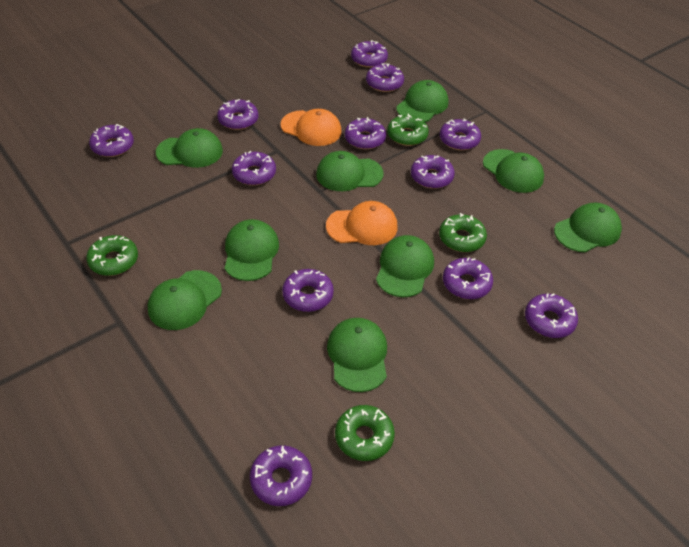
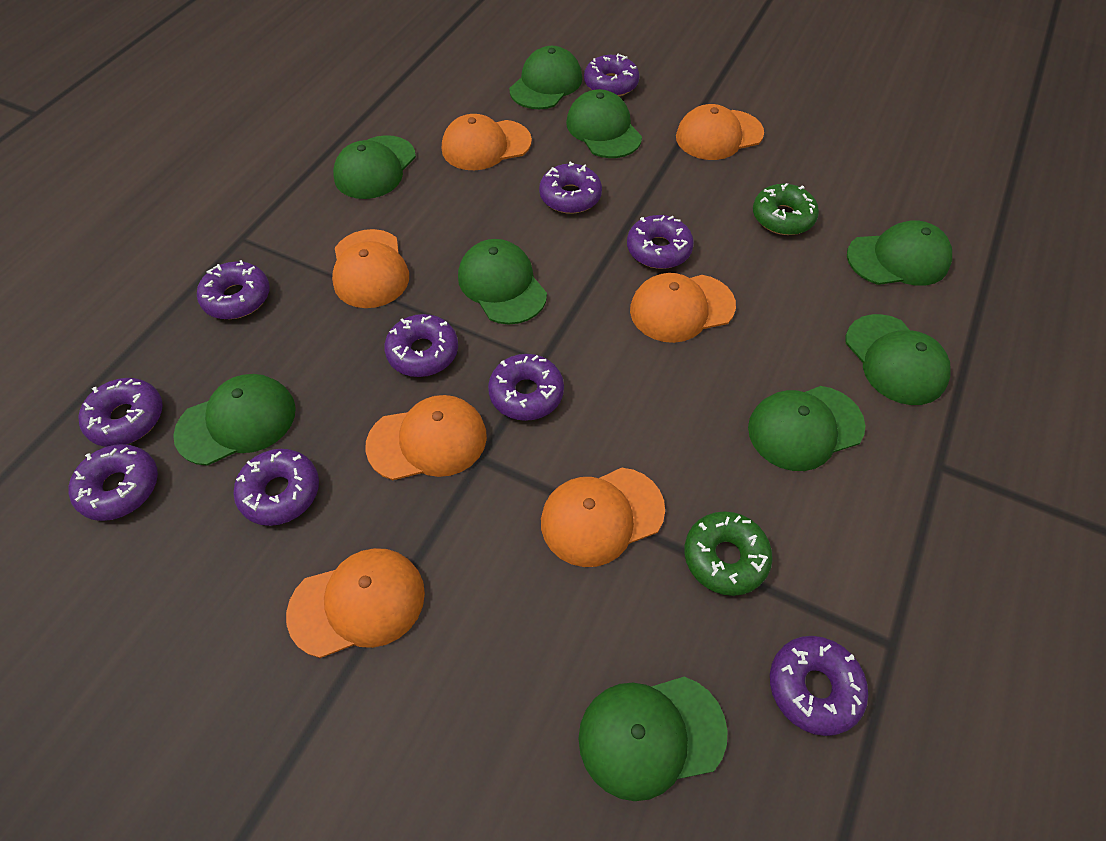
green donut: [86,235,138,276] [335,405,395,461] [387,114,429,146] [439,213,487,252] = 4 -> [684,511,773,596] [753,183,819,235] = 2
orange cap: [281,109,342,146] [326,201,397,245] = 2 -> [286,548,425,658] [332,229,409,308] [365,395,487,480] [442,114,532,170] [541,468,665,567] [630,273,736,343] [676,104,764,160] = 7
purple donut: [89,124,134,157] [217,99,259,130] [232,151,276,185] [250,445,312,506] [282,269,334,312] [345,117,386,150] [351,40,388,68] [366,63,404,92] [411,155,455,189] [440,118,481,150] [443,257,493,299] [525,293,578,338] = 12 -> [69,444,158,521] [78,378,163,447] [197,260,270,319] [234,449,319,526] [384,314,458,377] [488,354,564,421] [539,161,602,214] [584,53,639,96] [627,215,694,269] [770,636,868,736] = 10

